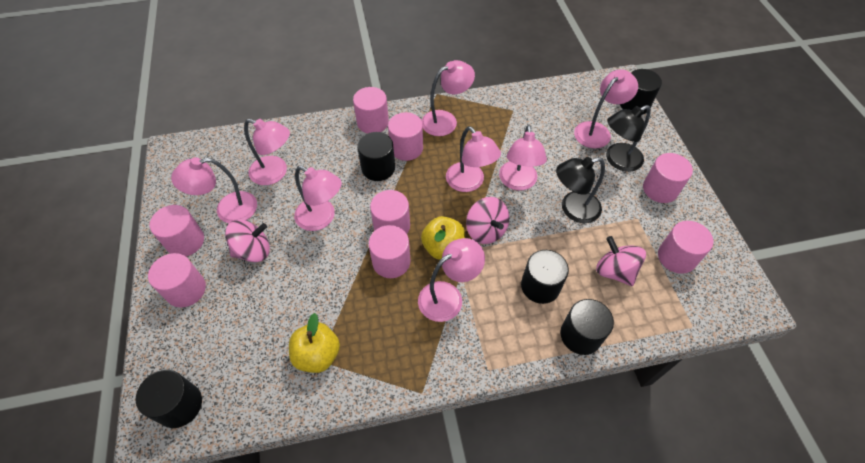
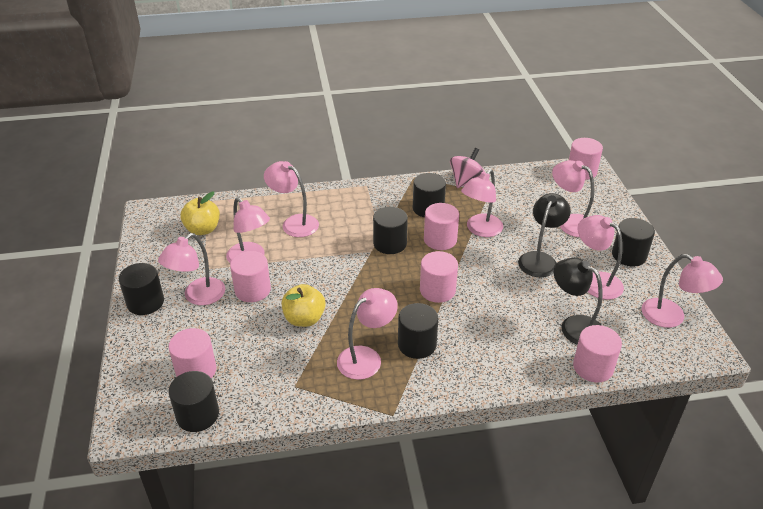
black cylinder: [136,370,202,428] [357,132,395,181] [521,250,569,304] [560,299,614,355] [620,69,662,115] = 5 -> [119,263,164,315] [169,371,219,432] [373,207,408,254] [398,303,438,359] [413,173,446,217] [612,218,655,267] = 6
pink cylinder: [148,253,206,308] [150,205,204,256] [353,87,389,133] [369,225,410,278] [370,190,410,234] [388,112,423,161] [643,153,693,203] [658,221,713,274] = 8 -> [169,328,216,378] [230,251,271,302] [420,251,458,303] [424,203,459,250] [569,138,603,180] [573,325,622,383] = 6
pink spinning top: [225,220,270,262] [466,197,509,244] [596,236,646,286] = 3 -> [450,148,485,188] = 1

